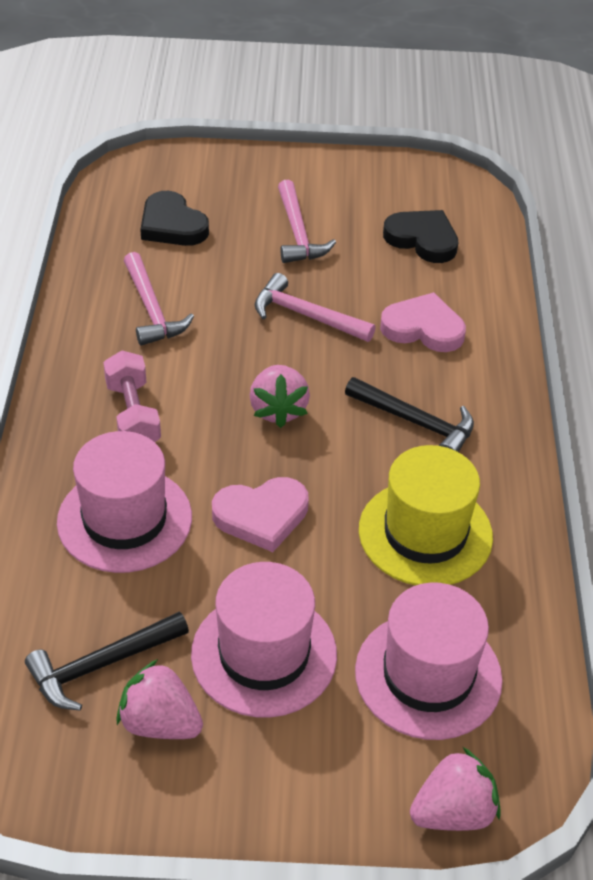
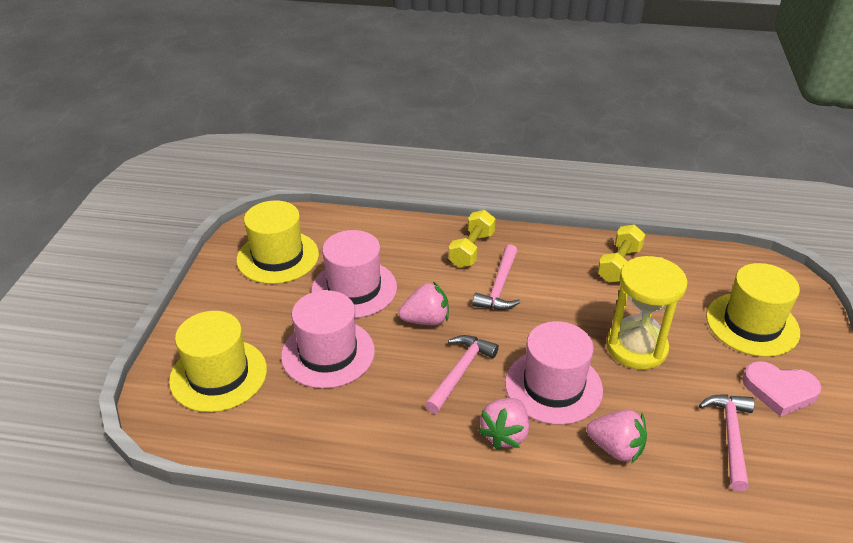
black hammer: [25,612,189,711] [345,377,474,452] = 2 -> none = 0
black heart: [140,191,209,246] [383,210,459,263] = 2 -> none = 0
pink dumbbell: [103,350,161,442] = 1 -> none = 0
pink heart: [212,477,309,552] [380,292,466,352] = 2 -> [742,361,821,416] = 1
yellow dumbbell: none = 0 -> [448,210,496,268] [597,225,646,283] = 2
yellow hat: [359,445,493,585] = 1 -> [169,311,267,412] [236,200,319,284] [706,263,800,357] = 3
yellow hourglass: none = 0 -> [606,256,687,369] = 1

